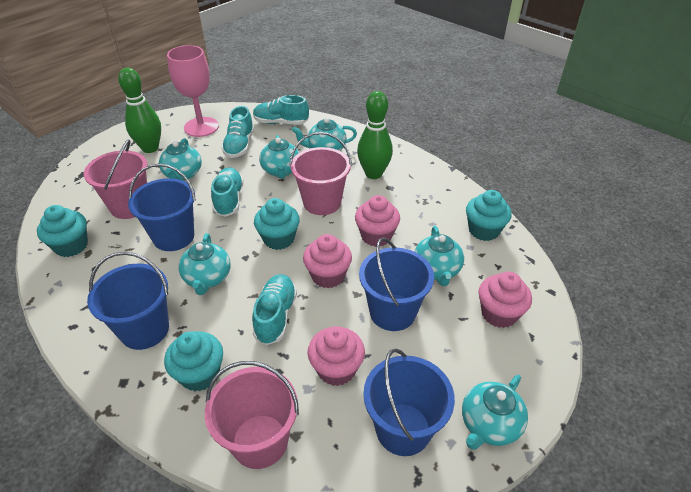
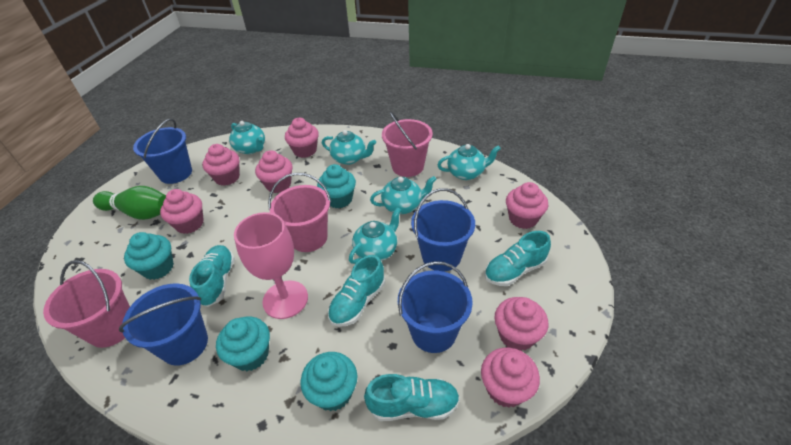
green bowling pin: [118,67,161,153] [357,91,393,179] = 2 -> [93,186,166,220] = 1
pink cupcake: [303,234,352,288] [308,326,365,386] [355,195,400,247] [478,272,532,328] = 4 -> [160,189,204,234] [202,144,240,186] [255,150,292,193] [285,118,319,158] [481,348,540,408] [495,297,548,351] [506,182,548,229] = 7
turquoise teapot: [159,138,202,181] [178,233,231,295] [259,135,299,179] [292,118,357,151] [415,226,464,286] [462,375,528,450] = 6 -> [229,121,265,154] [322,130,376,165] [349,207,401,264] [370,176,437,214] [437,144,501,180] = 5

